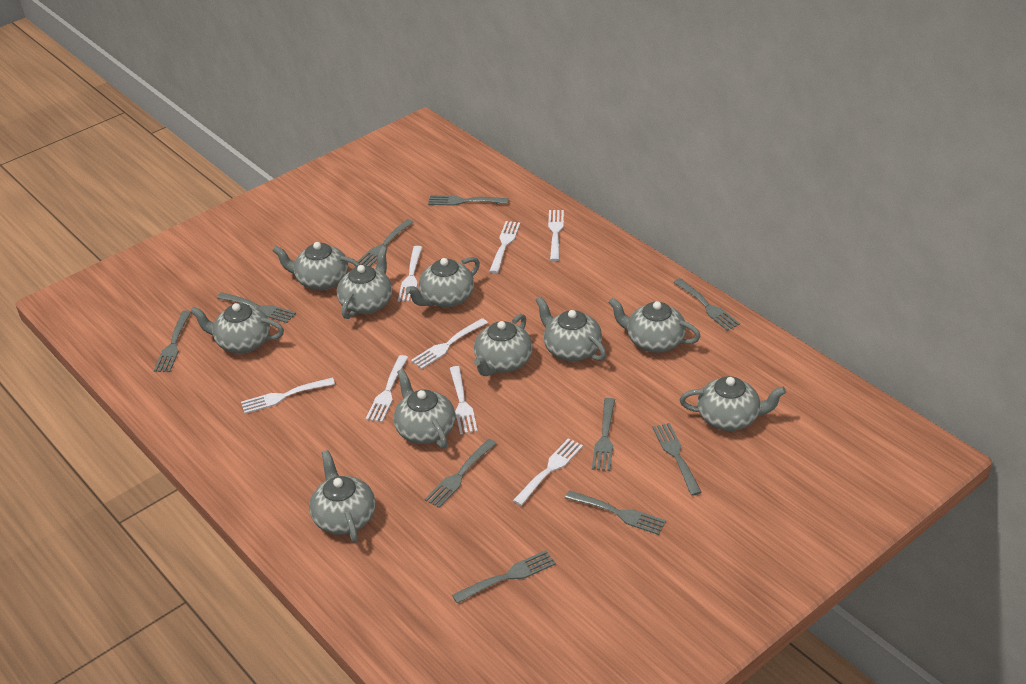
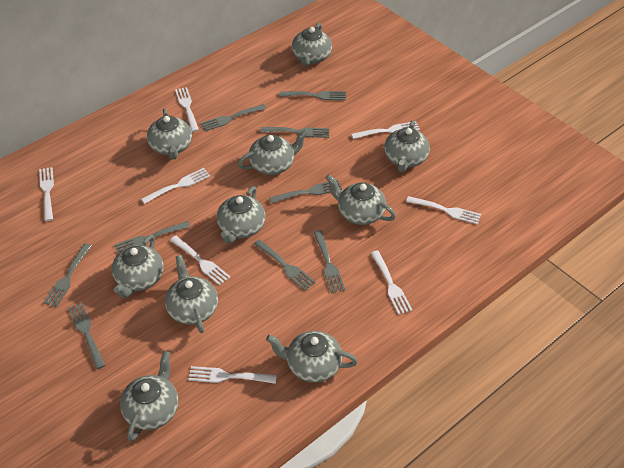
grey fork: [154,310,191,372] [217,292,296,323] [357,219,413,266] [424,439,497,508] [428,195,509,206] [452,550,556,603] [565,490,666,535] [592,398,615,471] [653,423,702,496] [673,278,740,331] = 10 -> [43,243,92,307] [68,302,106,369] [114,221,190,254] [200,104,266,131] [254,239,316,291] [260,127,329,138] [269,179,342,203] [279,91,346,100] [314,230,345,293] = 9

